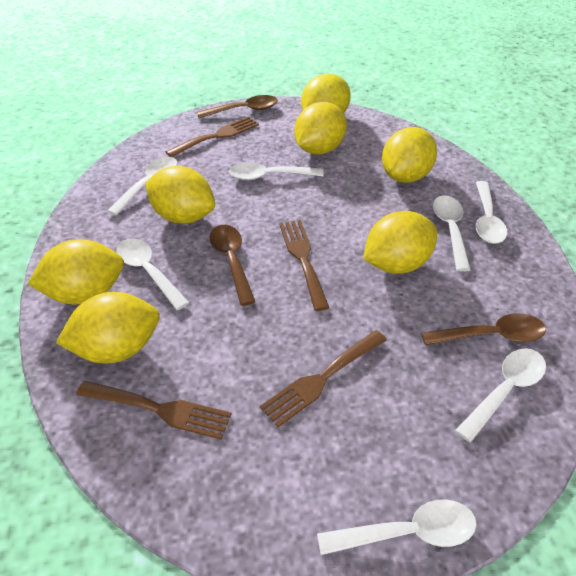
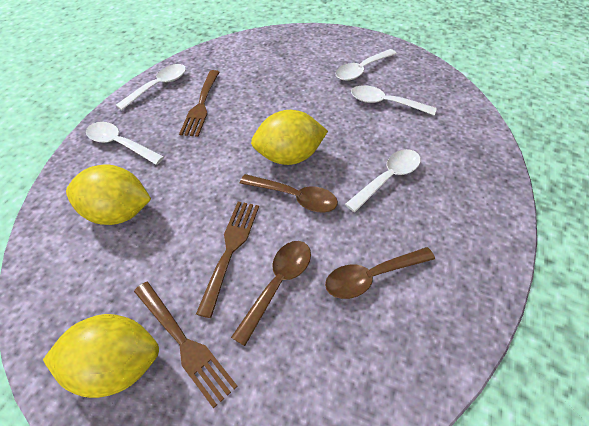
brown fork: [76,381,231,440] [166,116,259,157] [260,330,387,427] [279,220,329,311] = 4 -> [134,282,238,408] [179,70,219,137] [196,202,259,318] = 3
white spoon: [107,157,177,216] [116,238,189,310] [229,162,324,180] [317,499,477,555] [433,196,471,271] [455,348,546,442] [476,181,507,244] = 7 -> [86,122,164,165] [116,64,186,110] [335,49,397,81] [345,149,421,212] [351,85,437,115] = 5
yellow lemon: [28,239,124,304] [56,292,160,363] [145,166,215,224] [294,102,347,154] [301,73,351,113] [363,211,437,274] [382,127,437,183] = 7 -> [43,314,159,398] [66,164,151,225] [251,110,328,165] = 3

